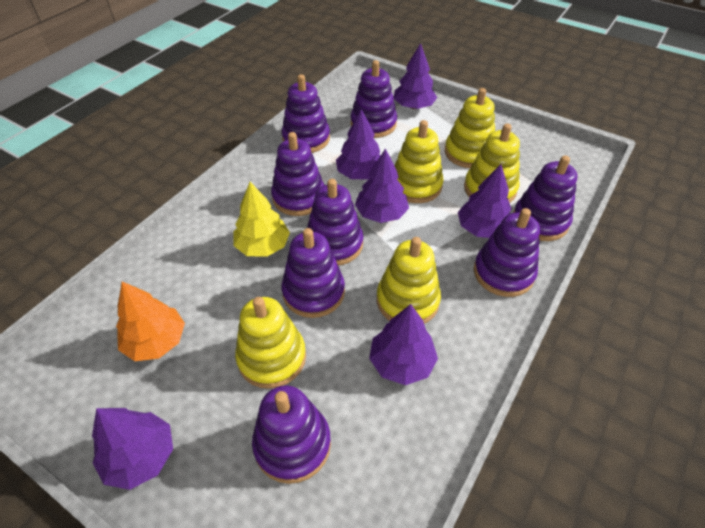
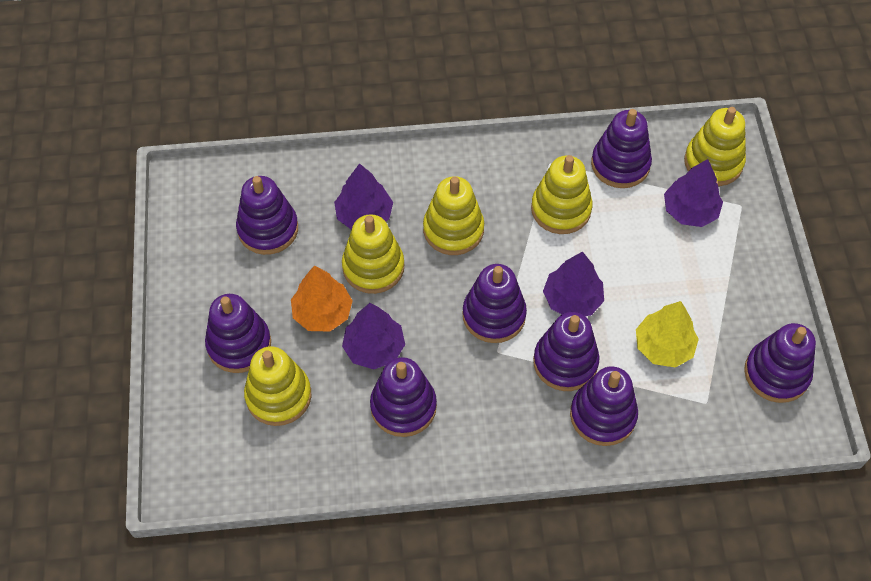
purple tree: [92,408,173,490] [336,109,381,180] [355,149,409,223] [369,304,438,385] [394,43,437,109] [458,164,512,238] = 6 -> [334,163,393,230] [342,303,405,369] [543,251,604,316] [664,159,723,227] = 4

